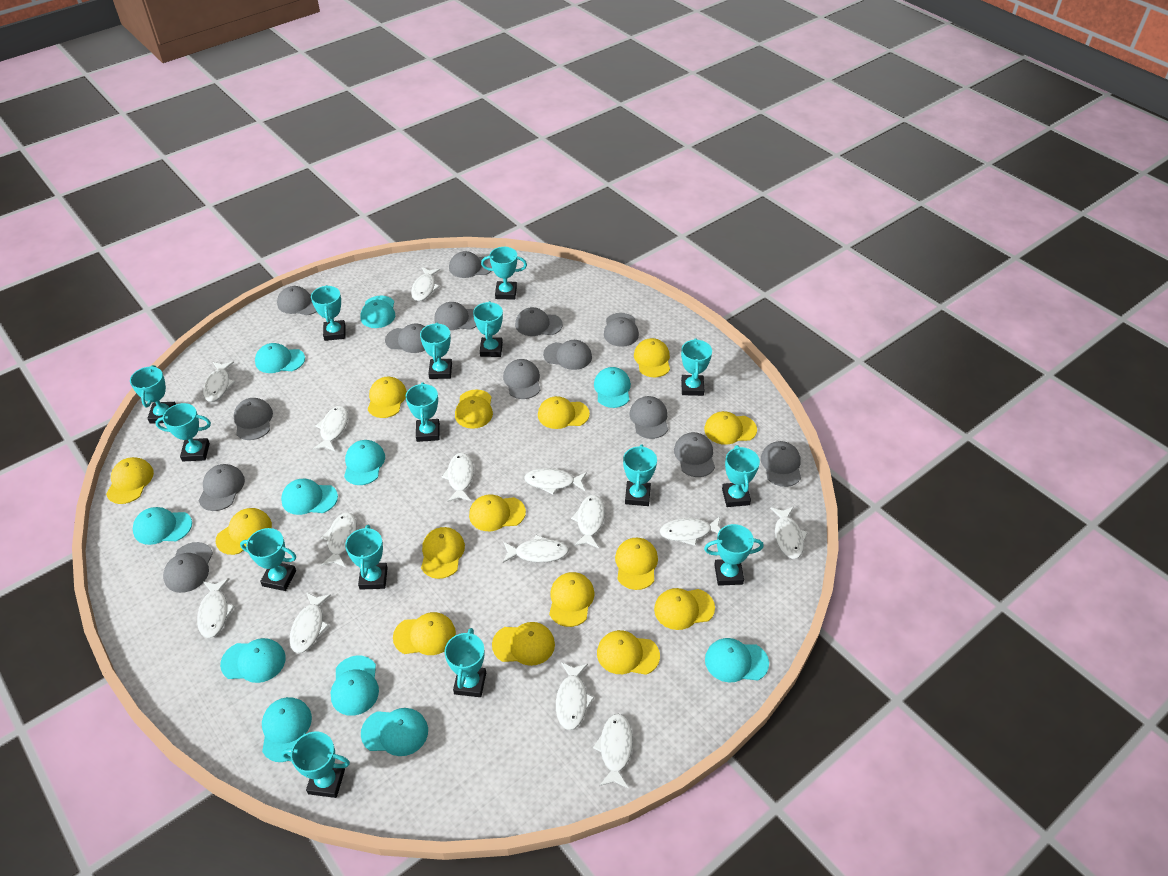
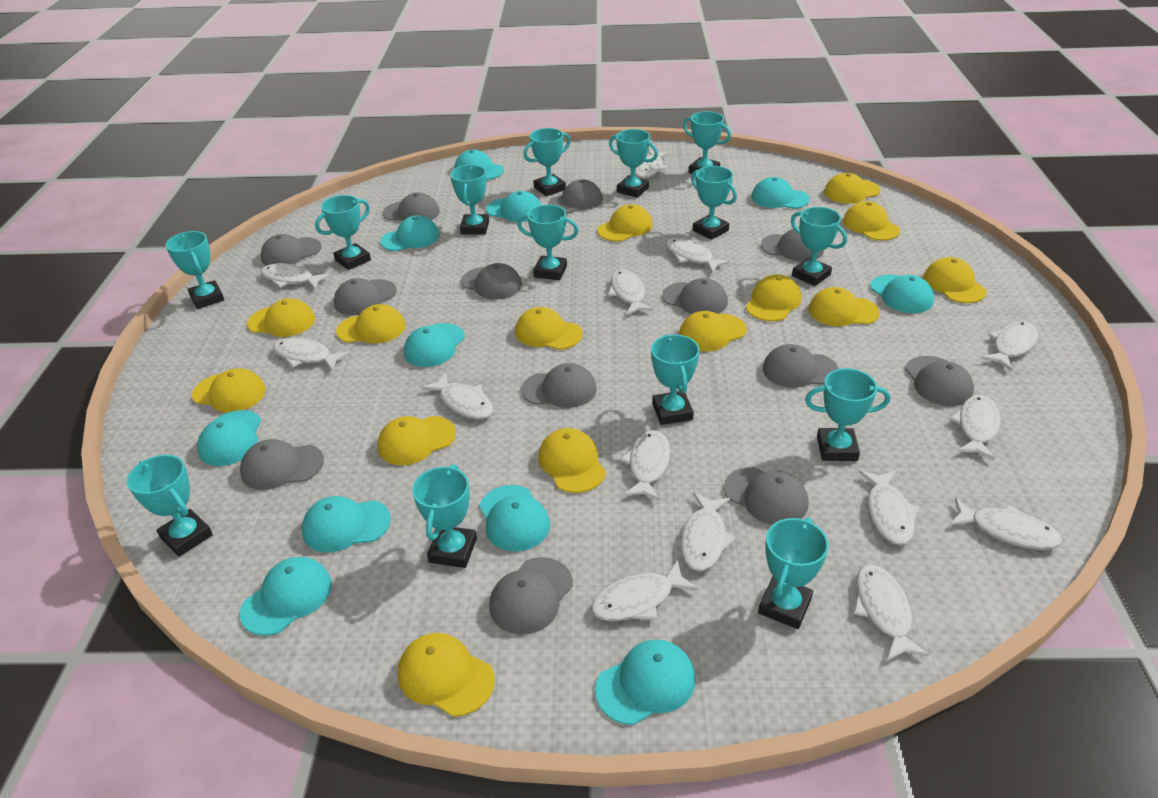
grey cap: [163,542,213,593] [199,464,245,511] [234,398,273,440] [277,286,317,316] [385,324,426,353] [434,302,477,330] [449,251,492,278] [503,359,540,399] [515,307,563,336] [543,340,592,370] [604,313,639,347] [630,396,668,439] [674,432,715,477] [761,441,801,487] = 14 -> [240,439,324,490] [261,234,322,266] [334,278,397,315] [383,193,440,221] [461,263,522,300] [489,557,573,635] [521,363,597,408] [548,179,603,213] [662,278,728,314] [724,467,808,525] [761,227,824,262] [763,344,839,388] [905,356,974,406] = 13
turquoise trophy: [130,365,176,424] [155,403,211,461] [240,528,296,591] [281,732,350,798] [311,285,345,341] [345,525,388,590] [405,382,440,442] [420,322,452,379] [445,628,486,697] [473,301,503,357] [481,247,527,300] [623,444,657,506] [681,338,712,396] [704,524,764,586] [722,445,760,507] = 15 -> [127,454,213,557] [166,231,224,309] [315,195,371,270] [412,464,477,568] [450,165,489,235] [517,205,579,280] [523,128,571,196] [609,129,658,198] [651,334,699,425] [683,111,731,174] [691,166,737,240] [758,517,829,629] [791,207,847,286] [805,368,890,461] = 14
yellow cap: [106,457,154,504] [216,508,272,555] [368,377,407,418] [393,612,456,655] [421,527,465,579] [455,389,493,429] [469,495,526,531] [492,622,555,666] [538,396,590,429] [549,572,594,627] [597,630,660,675] [615,538,658,590] [634,338,670,377] [654,588,715,630] [704,411,757,445] = 15 -> [192,368,266,412] [247,298,315,337] [336,304,406,343] [377,416,456,465] [398,633,495,717] [515,307,582,350] [538,428,606,493] [597,204,653,242] [679,311,747,352] [746,274,802,321] [808,287,880,326] [824,173,881,204] [843,201,900,241] [924,257,987,303] = 14

